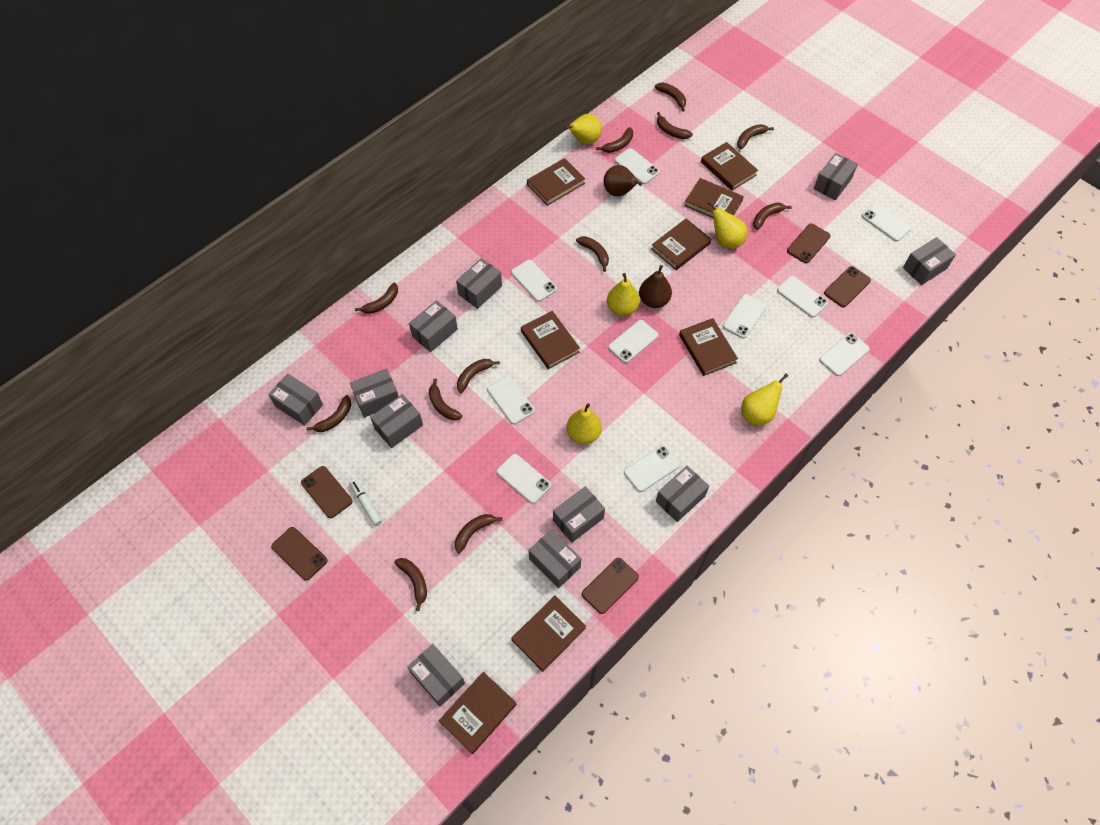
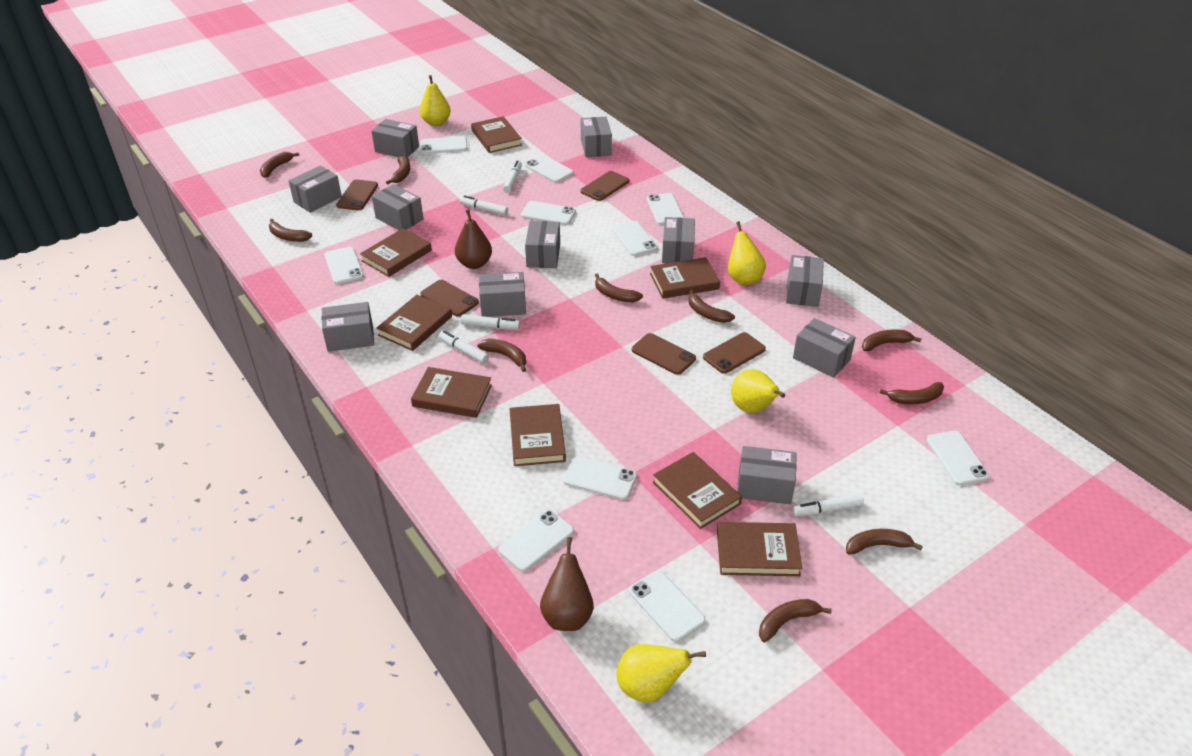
brown banana: [307,395,351,432] [355,283,398,314] [394,558,427,611] [429,378,463,420] [455,514,502,553] [457,359,500,393] [576,236,609,272] [596,127,633,153] [655,83,686,112] [657,112,693,139] [737,124,774,149] [753,203,791,230] = 12 -> [260,152,299,178] [269,219,312,242] [386,155,410,185] [477,339,526,372] [595,274,643,302] [688,289,735,323] [759,599,832,642] [846,529,923,555] [862,330,922,351] [880,382,944,404] = 10
white marker: [350,479,382,526] = 1 -> [439,331,489,363] [460,195,508,215] [461,314,520,330] [503,160,522,193] [793,493,864,517] = 5
yellow pear: [564,114,602,145] [567,403,602,444] [607,273,640,316] [707,201,747,249] [742,374,788,426] = 5 -> [420,75,451,126] [616,644,706,703] [728,221,766,285] [731,369,785,413] = 4

